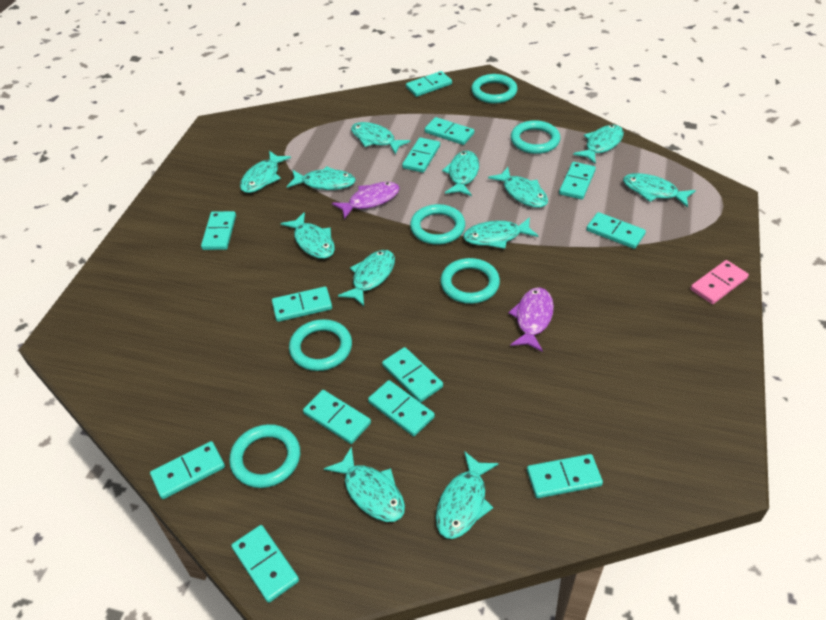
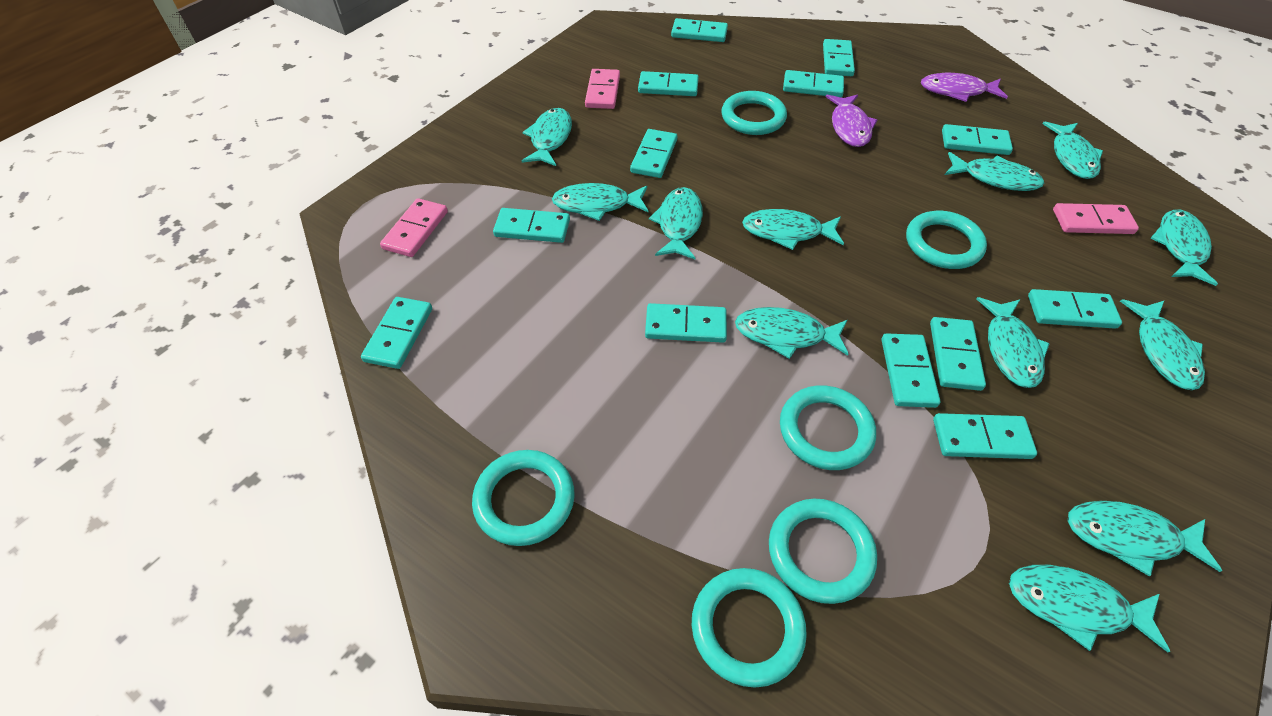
pink domino: [690,260,749,304] = 1 -> [380,198,448,257] [585,69,620,109] [1053,203,1139,234] = 3

